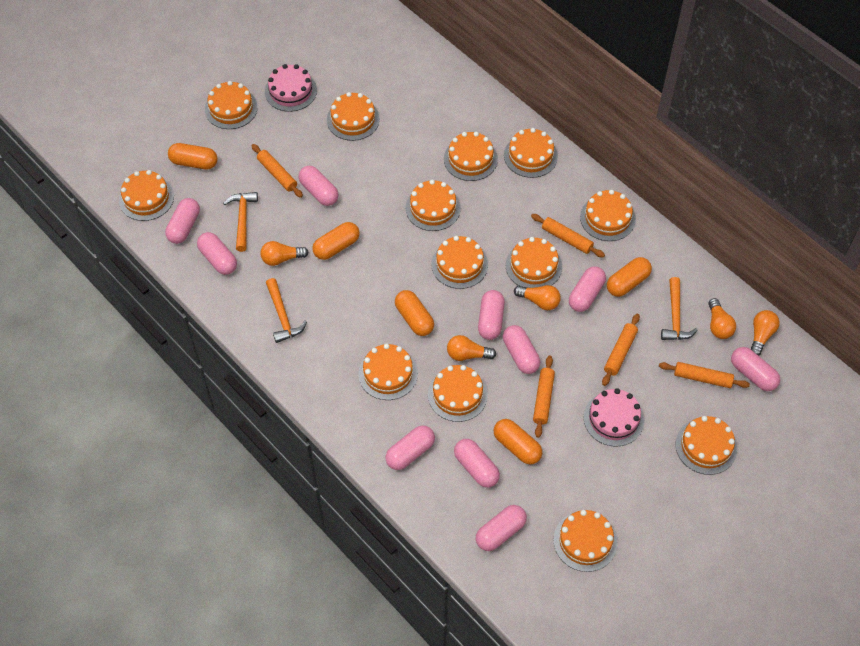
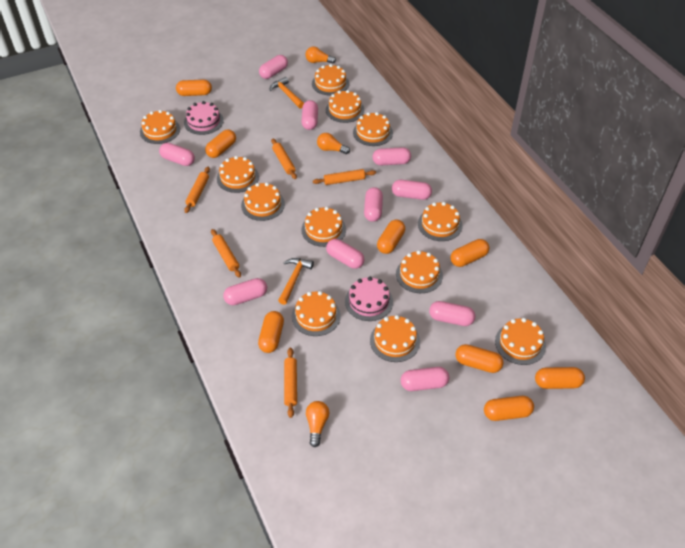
orange cake: [119,170,174,221] [205,81,258,129] [327,92,380,141] [358,344,418,400] [406,180,461,231] [428,365,488,422] [431,236,488,289] [444,132,498,181] [504,128,558,178] [506,237,562,288] [554,510,618,572] [580,190,636,241] [676,416,737,475] = 13 -> [140,110,180,144] [217,156,259,193] [241,183,285,221] [292,291,341,336] [301,207,346,247] [312,64,349,96] [326,90,364,123] [353,112,393,146] [370,315,420,362] [396,251,443,293] [418,202,463,241] [495,318,546,365] = 12
orange capsule: [168,143,218,170] [312,222,360,260] [395,290,434,336] [494,419,542,465] [607,257,652,297] = 5 -> [176,79,212,96] [205,129,236,158] [258,311,284,353] [377,220,405,254] [451,239,489,267] [455,344,503,373] [484,396,534,421] [535,367,585,389] = 8
orange hammer: [223,192,258,252] [266,278,307,343] [661,277,698,340] = 3 -> [270,77,304,109] [278,258,314,305] = 2
orange light bulb: [260,241,309,266] [447,335,496,361] [514,285,561,310] [708,298,736,339] [751,310,780,356] = 5 -> [305,47,336,64] [306,401,329,447] [317,133,350,154] = 3

